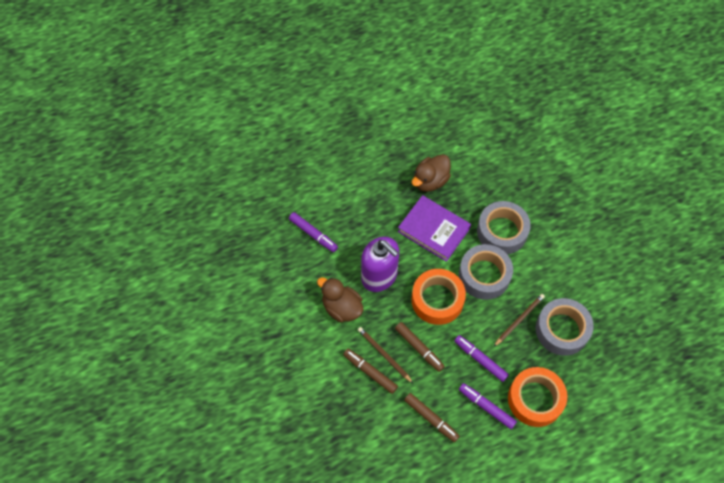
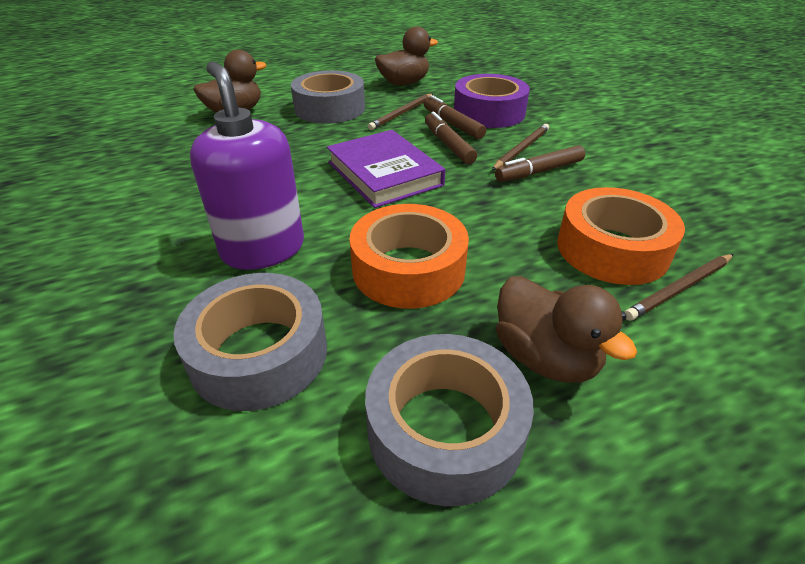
brown duck: [317,277,363,322] [412,154,451,192] = 2 -> [193,50,267,113] [375,27,438,85] [496,276,637,382] = 3
brown pencil: [358,327,413,383] [494,294,545,346] = 2 -> [368,94,433,130] [492,124,549,170] [625,254,734,321] = 3
purple marker: [289,212,338,252] [454,335,509,382] [459,383,517,429] = 3 -> none = 0
purple tape: none = 0 -> [454,74,530,128] = 1

